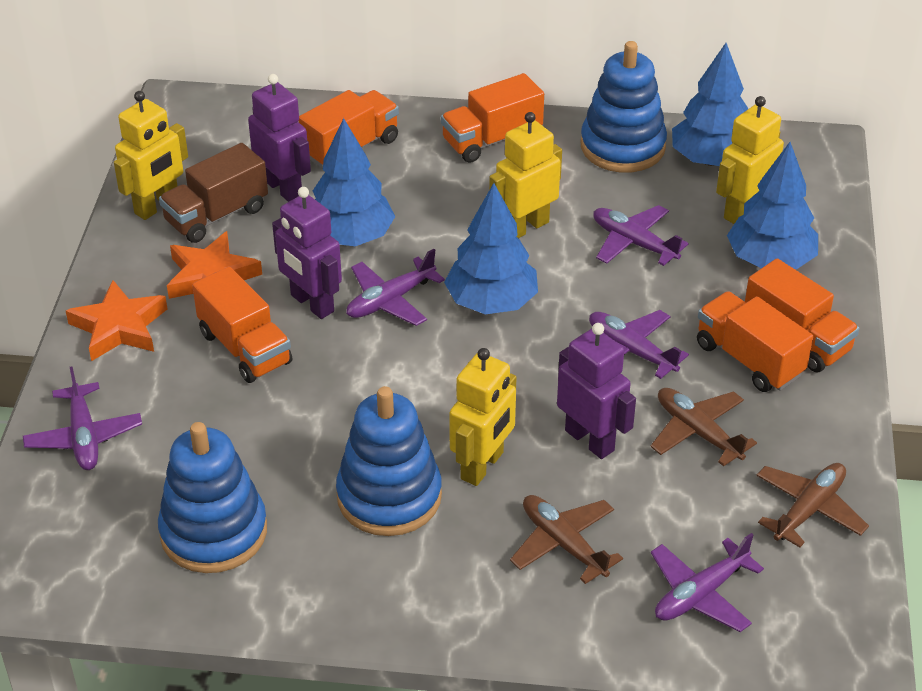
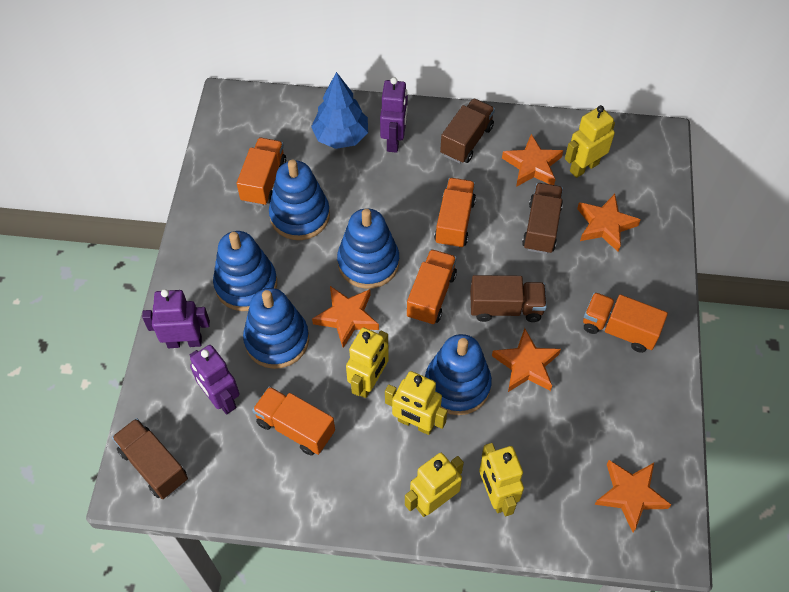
blue stacking toy: [158,422,267,573] [336,386,442,536] [580,41,667,172] = 3 -> [213,231,277,311] [243,288,309,369] [269,160,330,240] [337,208,399,289] [425,334,492,415] = 5
blue tree: [313,118,395,246] [444,183,538,314] [672,43,748,166] [727,142,818,269] = 4 -> [311,72,368,149] = 1
brown plane: [510,495,623,584] [650,388,757,466] [756,463,869,547] = 3 -> none = 0
brown truck: [159,143,268,243] = 1 -> [112,418,188,499] [440,98,495,164] [470,275,547,322] [522,183,563,254] = 4
orange star: [66,280,167,361] [167,231,262,299] = 2 -> [312,286,379,348] [492,328,561,392] [502,134,563,187] [577,194,641,252] [595,460,671,532] = 5
purple plane: [23,366,142,470] [346,249,445,326] [589,310,689,379] [593,205,689,266] [651,533,764,632] = 5 -> none = 0
yellow robot: [114,91,188,220] [449,348,517,486] [489,112,562,238] [716,96,784,224] = 4 -> [346,327,389,398] [385,371,447,435] [405,453,464,517] [479,443,524,516] [565,105,615,178] = 5

